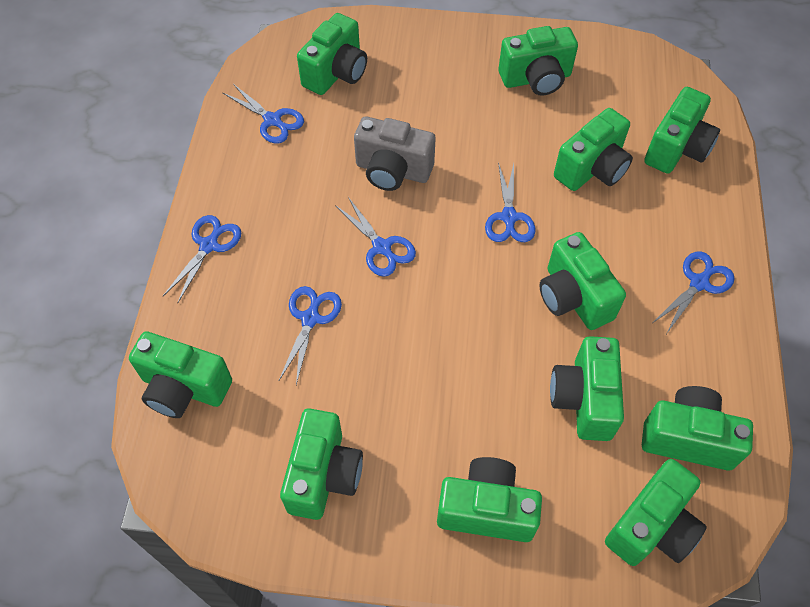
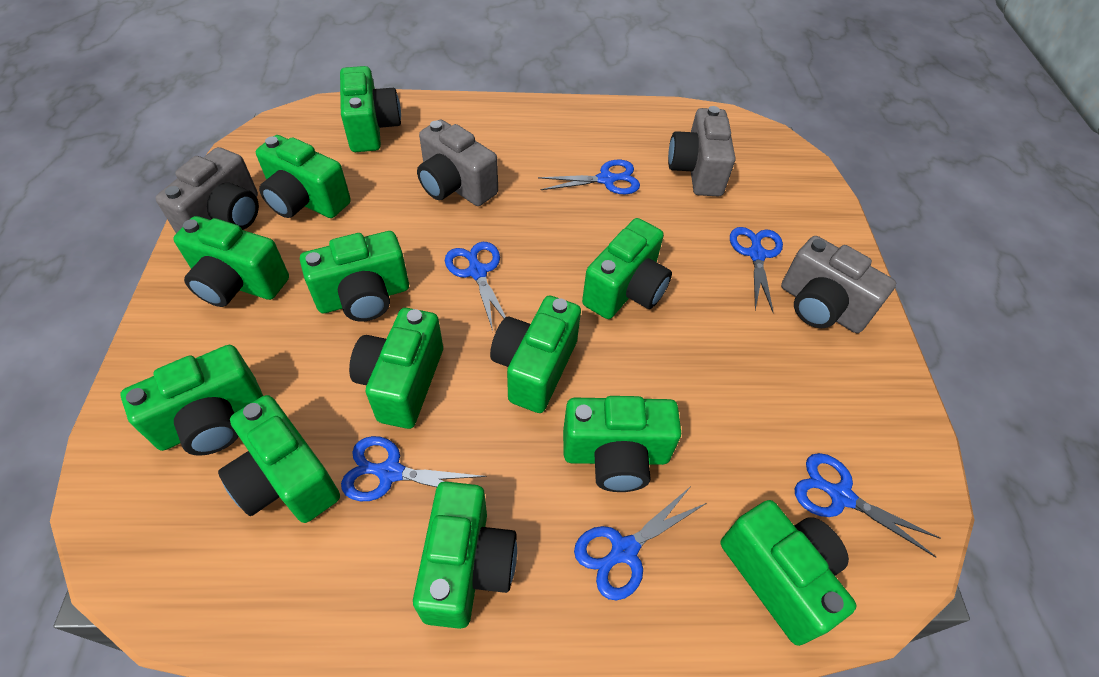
green camera: [129,331,232,418] [280,408,363,520] [297,13,367,95] [437,457,542,542] [498,26,578,96] [539,232,626,330] [550,336,624,441] [554,108,633,191] [605,459,707,566] [642,386,753,470] [644,87,720,174] = 11 -> [120,345,263,456] [173,216,289,307] [218,395,340,523] [256,135,351,218] [300,231,409,322] [340,66,401,152] [349,308,443,429] [413,481,517,629] [490,296,581,413] [563,396,681,492] [582,218,672,319] [720,500,856,646] = 12
grey camera: [354,116,436,191] = 1 -> [156,147,259,233] [417,120,498,206] [668,106,735,196] [781,236,896,333] = 4

